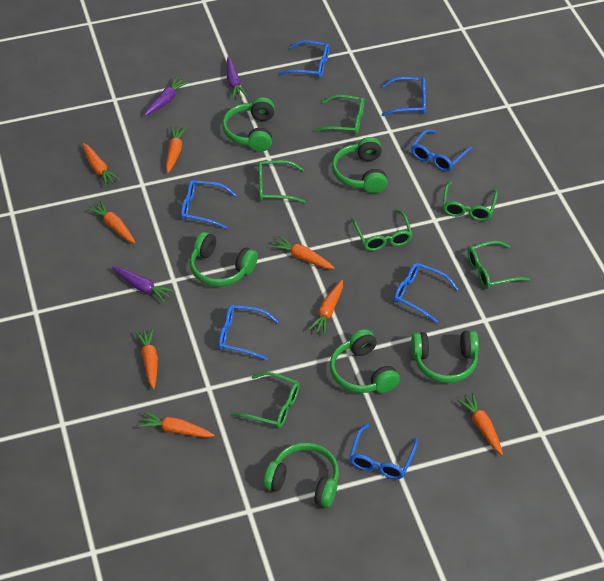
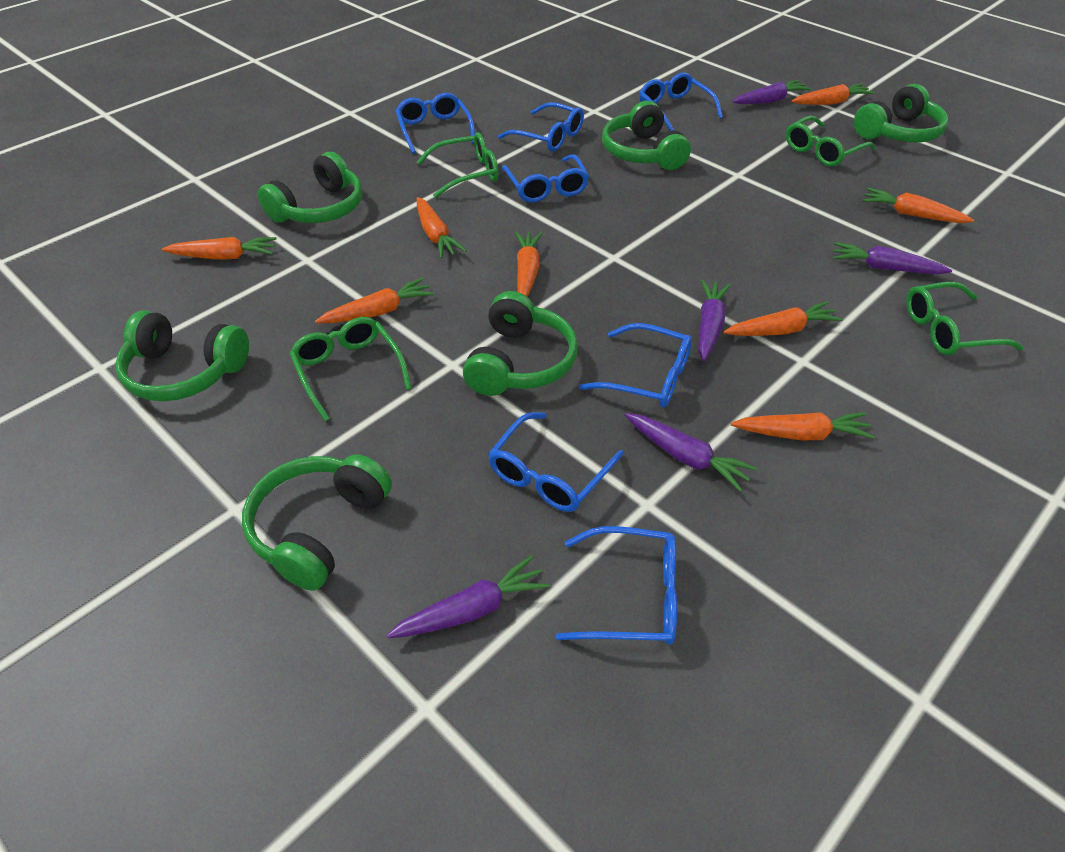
green glasses: [232,372,300,428] [258,160,306,203] [314,95,365,134] [352,210,413,251] [442,182,498,221] [467,241,530,289] = 6 -> [289,317,412,421] [417,132,499,198] [786,116,875,166] [906,282,1024,355] = 4
purple carrot: [112,267,174,303] [144,76,189,116] [226,57,248,99] = 3 -> [386,555,550,638] [625,413,758,492] [698,280,731,361] [732,80,811,104] [833,242,952,274] = 5

